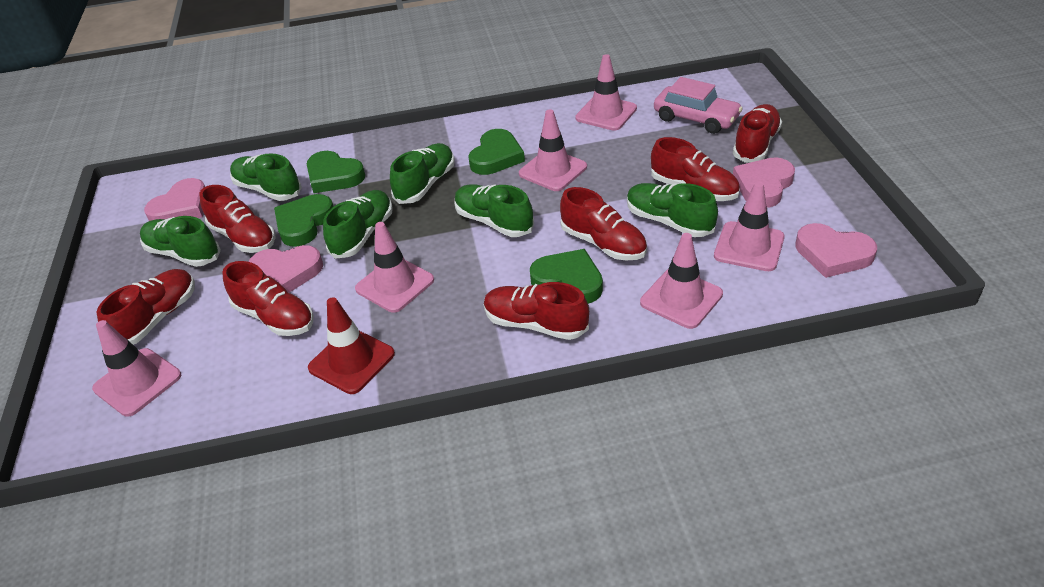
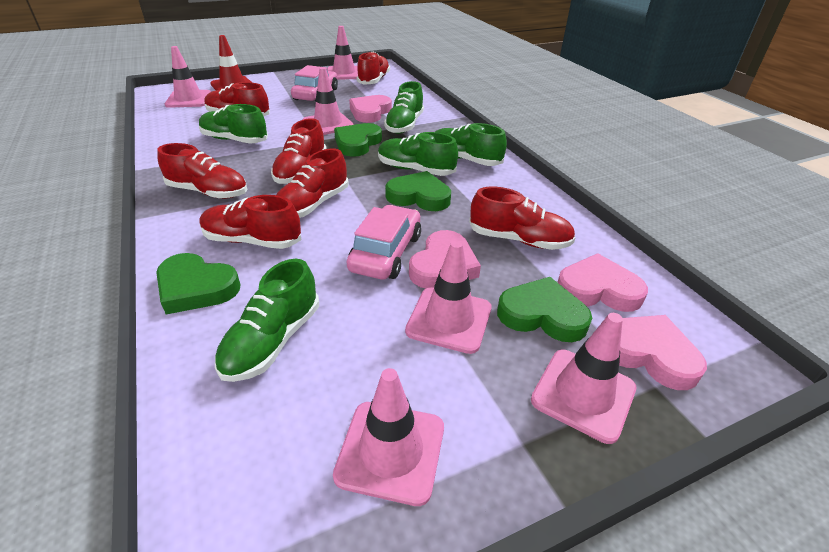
green shoe: [140,216,221,267] [230,153,302,201] [323,190,393,259] [390,143,455,204] [454,184,534,237] [627,183,718,237] = 6 -> [199,104,268,144] [215,259,319,382] [378,132,458,176] [384,81,424,134] [435,123,507,166] = 5
pink car: [654,77,743,134] = 1 -> [291,65,338,102] [347,205,421,280] = 2

